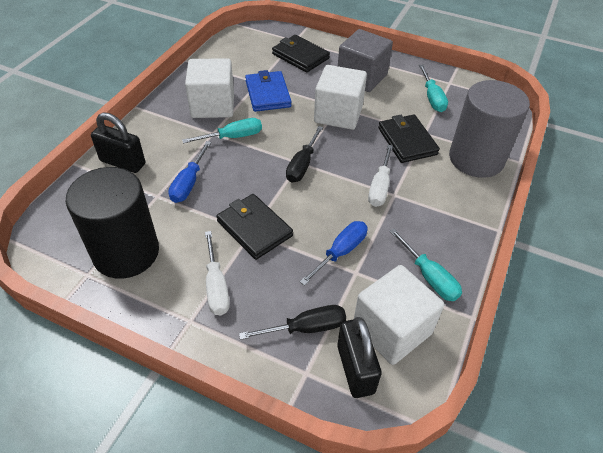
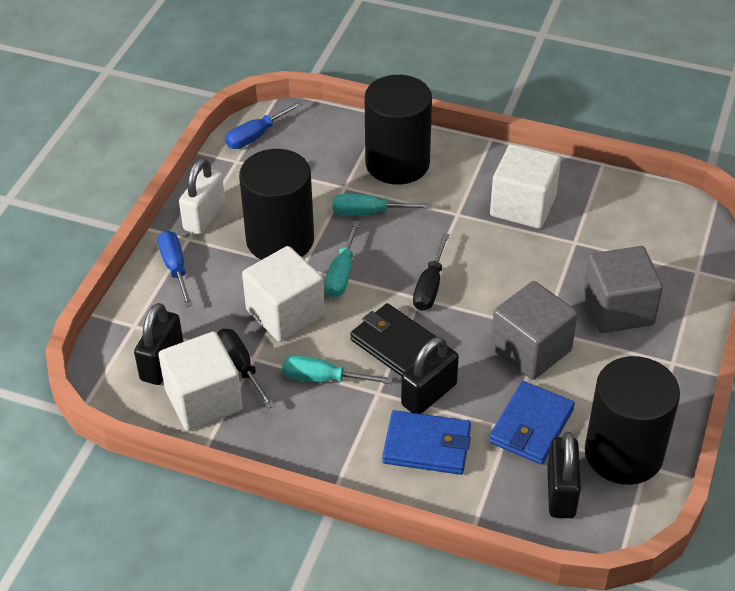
black cylinder: [66,167,159,279] = 1 -> [239,149,314,260] [364,75,432,185] [585,356,680,485] = 3
black padlock: [91,113,145,173] [337,317,382,398] = 2 -> [134,303,183,385] [401,337,459,414] [547,432,581,518] = 3
black wallet: [216,194,293,260] [272,35,330,72] [378,115,440,163] = 3 -> [350,303,437,376] = 1
blue wallet: [245,70,292,112] = 1 -> [382,410,471,475] [489,381,575,465] = 2
grey cube: [338,29,393,92] = 1 -> [491,281,578,380] [583,246,663,333] = 2
grey cylinder: [449,80,530,178] = 1 -> none = 0
white padlock: none = 0 -> [179,158,225,235] = 1
white screwdriver: [205,231,230,315] [368,145,393,207] = 2 -> none = 0

